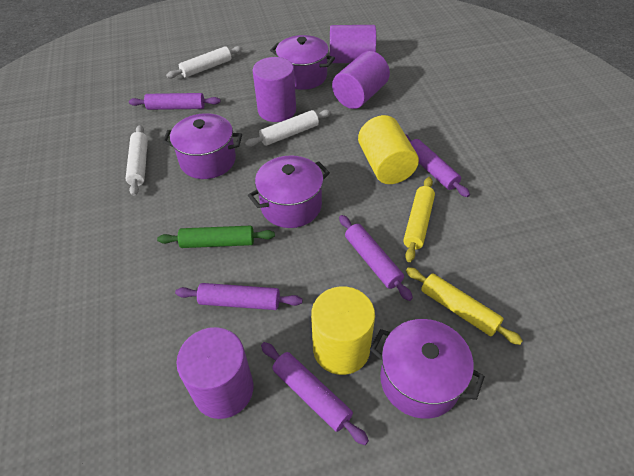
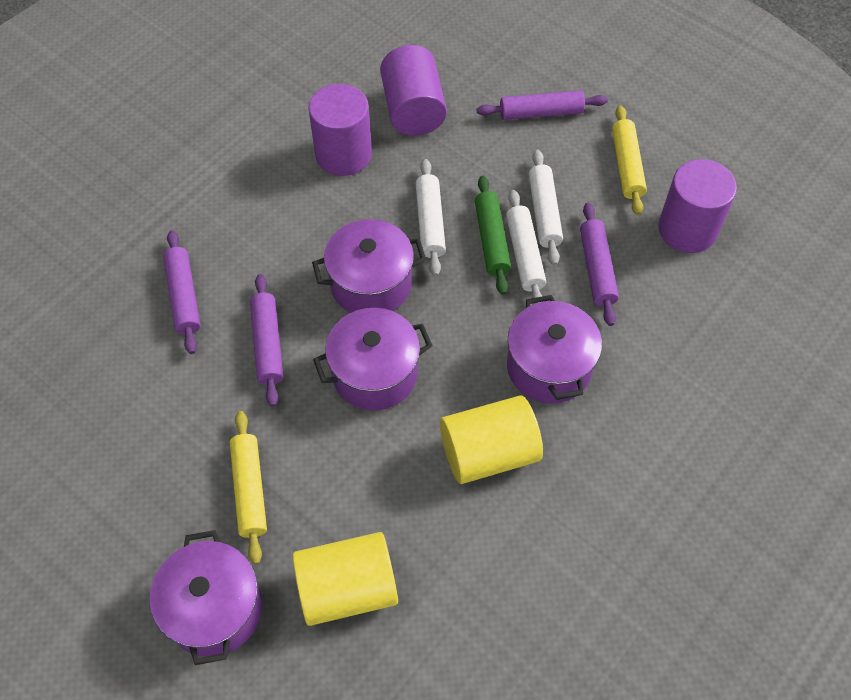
purple cylinder: [176,327,253,419] [253,57,296,122] [330,25,376,63] [332,51,390,109] = 4 -> [309,84,372,176] [380,45,447,136] [658,159,737,253] = 3
purple rolling pin: [129,93,221,110] [175,283,303,310] [261,342,369,445] [339,215,413,301] [405,134,470,197] = 5 -> [163,230,201,354] [250,274,283,407] [477,90,608,120] [580,203,619,326] = 4

